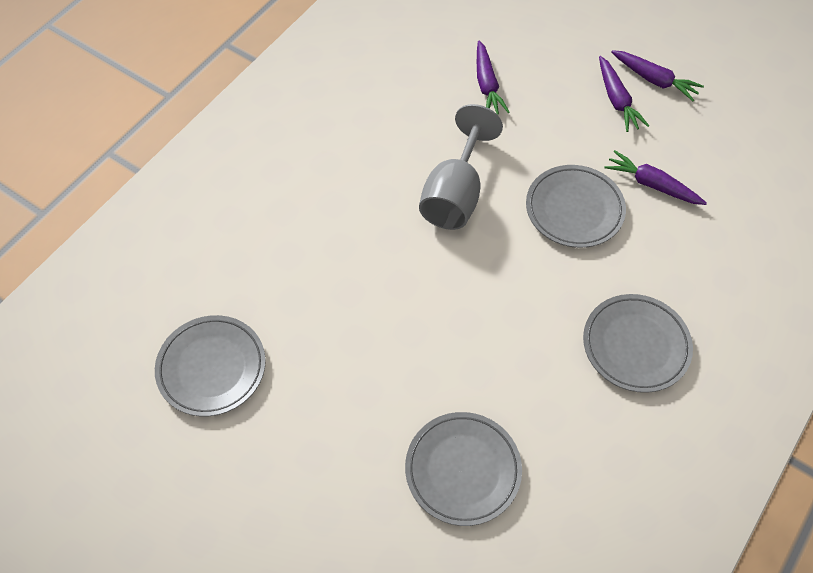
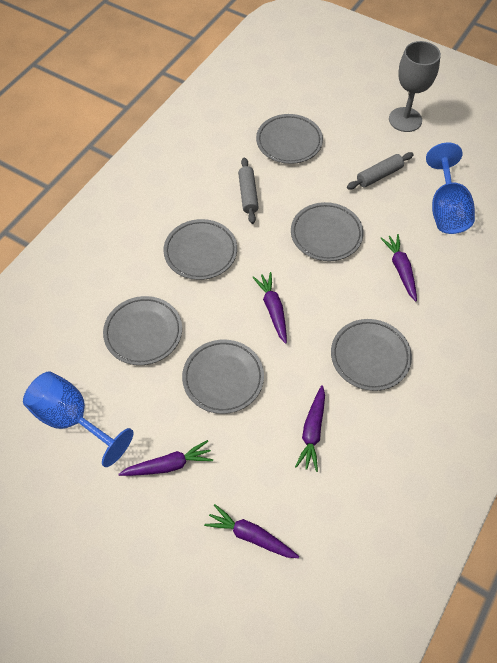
blue goblet: none = 0 -> [23,371,134,467] [426,143,475,234] = 2
grey plate: [155,315,266,417] [405,412,522,526] [526,165,626,248] [583,294,693,393] = 4 -> [103,296,182,365] [163,219,237,280] [182,340,264,414] [256,114,323,164] [291,202,363,261] [331,319,412,391] = 6
grey rolling pin: none = 0 -> [238,158,259,224] [347,152,414,189] = 2
purple carrot: [477,41,510,115] [599,56,649,132] [604,150,707,205] [611,50,704,101] = 4 -> [119,440,213,476] [204,504,299,558] [252,272,287,344] [295,385,325,472] [380,234,417,301] = 5

